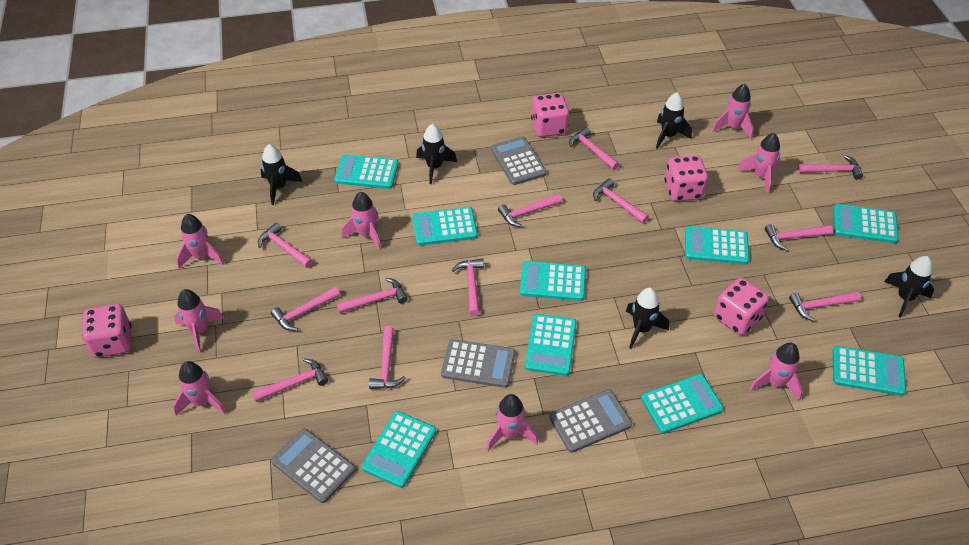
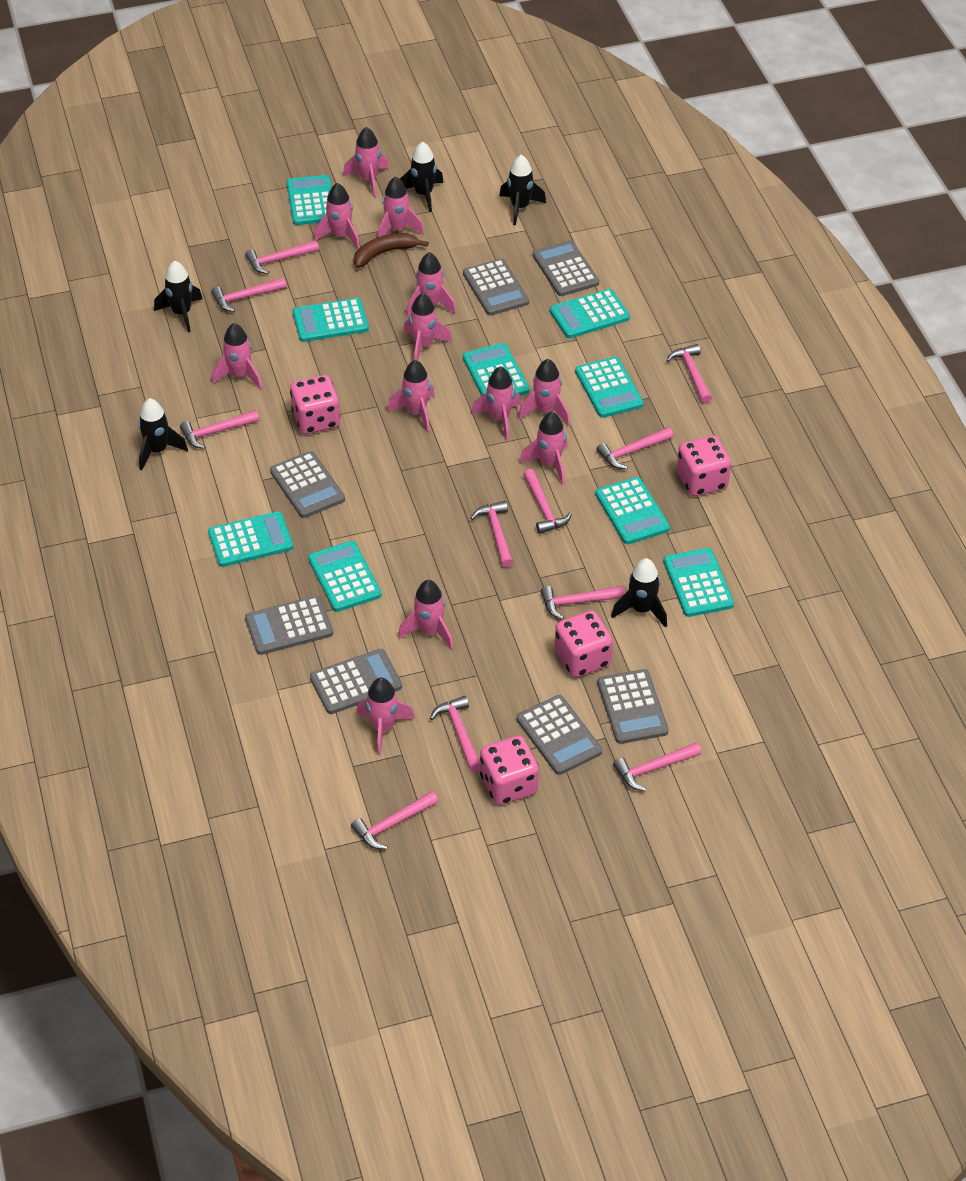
brown banana: none = 0 -> [354,233,429,268] = 1
grey calculator: [271,429,355,503] [441,339,515,388] [491,136,547,185] [549,389,632,453] = 4 -> [245,595,333,655] [270,451,345,518] [310,649,402,714] [463,259,529,316] [517,695,602,775] [532,240,599,296] [597,669,669,744] = 7
pink hammer: [252,358,328,402] [258,222,313,268] [271,287,340,331] [337,278,408,313] [369,326,405,389] [452,258,484,316] [498,194,562,227] [569,127,619,170] [593,178,649,223] [765,224,833,250] [789,291,861,321] [798,155,863,179] = 12 -> [180,410,259,449] [211,278,286,312] [245,240,319,274] [351,791,439,849] [430,696,480,772] [470,501,513,568] [523,469,572,534] [541,586,625,620] [596,427,673,469] [613,742,701,791] [666,344,712,404] = 11
pink rocket: [173,361,226,416] [174,289,224,353] [176,214,224,269] [342,192,381,250] [486,394,538,451] [712,84,754,139] [738,133,780,194] [750,342,803,401] = 8 -> [212,323,262,390] [313,183,360,249] [343,127,389,197] [356,677,415,756] [377,176,424,237] [387,360,435,432] [398,580,453,650] [404,293,452,361] [406,252,456,317] [471,366,521,440] [518,359,570,426] [520,412,567,485] = 12

